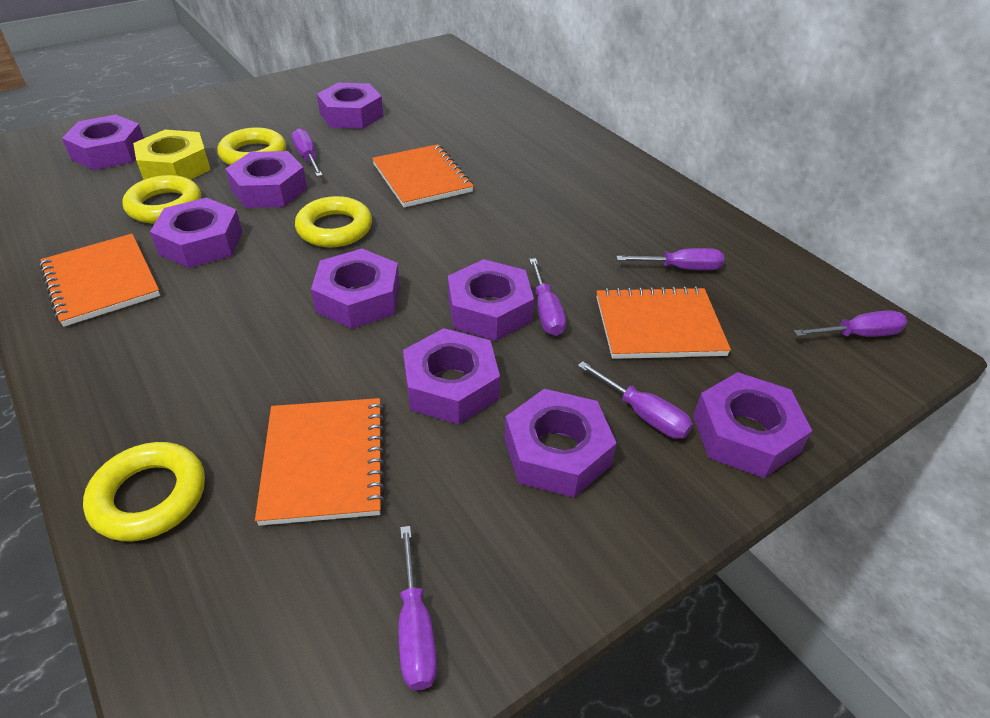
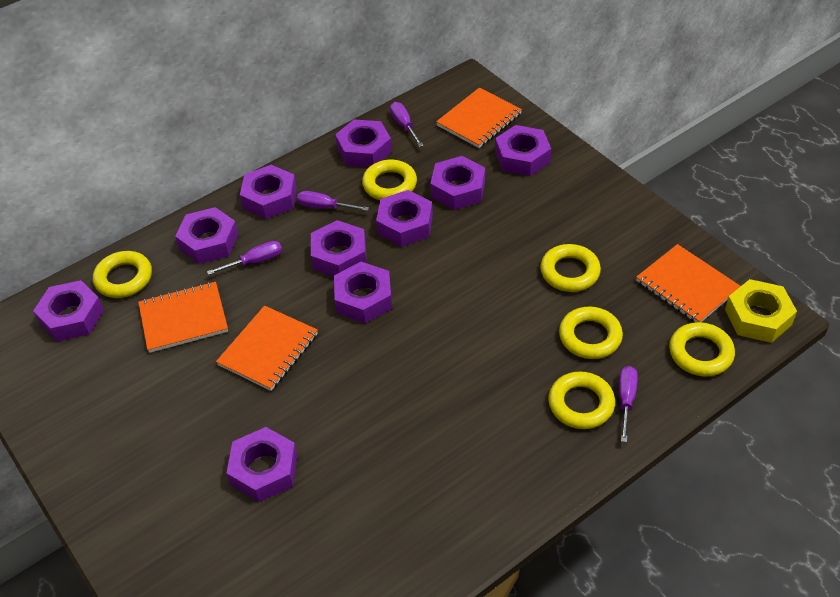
purple nut: [62,115,144,170] [150,198,242,268] [226,151,307,208] [311,249,400,329] [317,83,383,129] [403,328,500,424] [448,259,534,341] [504,389,617,497] [693,372,812,478] = 9 -> [33,280,104,341] [175,207,239,264] [227,427,297,502] [240,165,297,219] [311,220,367,277] [334,262,392,323] [335,119,392,167] [376,190,433,247] [430,156,485,210] [495,125,551,176] = 10
purple screwdriver: [292,128,323,177] [398,526,437,690] [529,258,566,336] [578,361,693,439] [616,248,724,270] [794,310,907,337] = 6 -> [207,241,282,275] [297,191,369,211] [390,102,424,147] [619,366,638,442] = 4
yellow ring: [83,442,205,541] [122,175,201,223] [218,127,286,165] [295,196,372,247] = 4 -> [93,251,152,298] [362,160,417,200] [540,244,601,292] [548,372,615,429] [559,307,623,359] [669,322,735,376] = 6

